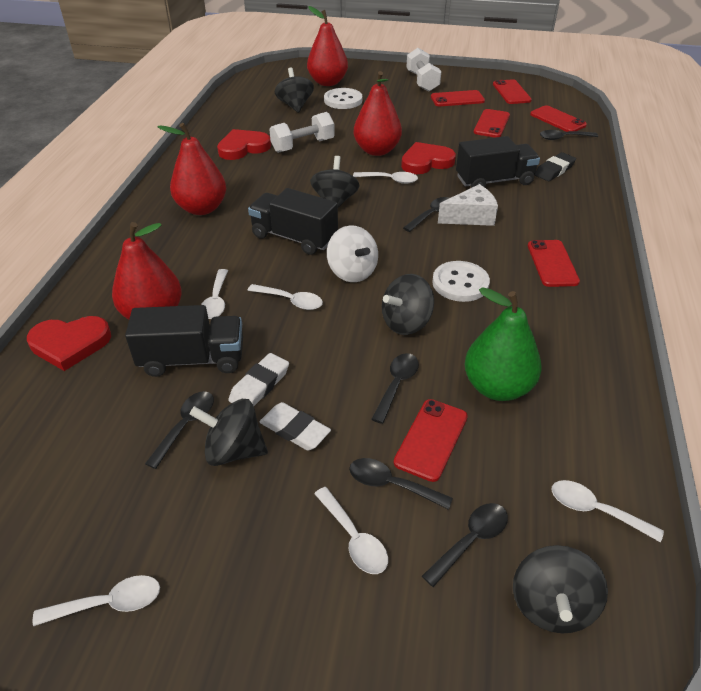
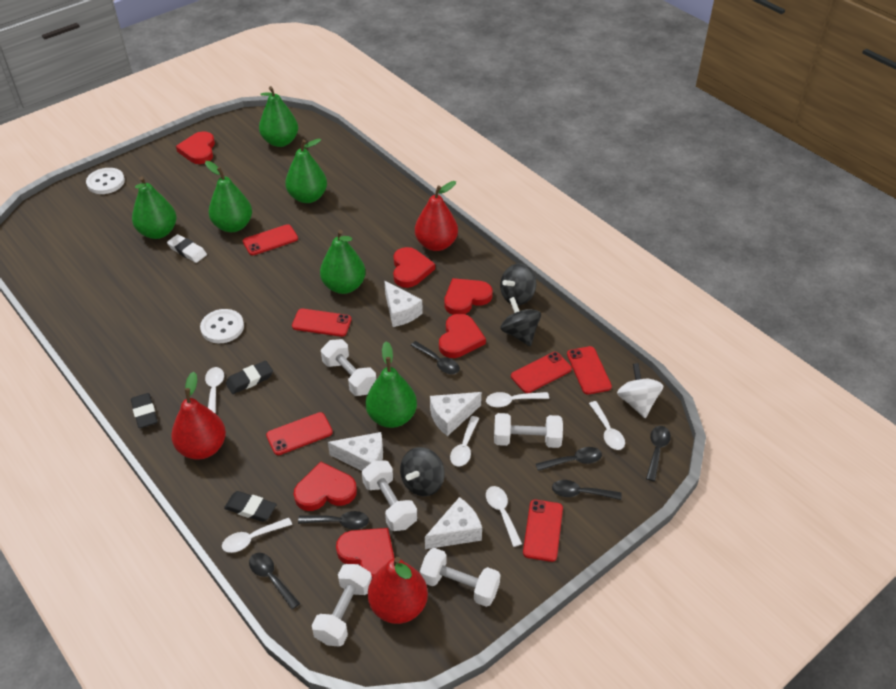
black eraser: [535,152,576,181] = 1 -> [131,393,158,428] [224,491,277,522] [226,361,273,394] = 3
black spinning top: [190,399,268,466] [275,67,314,113] [310,156,360,208] [382,274,434,335] [513,545,608,633] = 5 -> [400,447,445,496] [500,263,536,305] [500,297,541,346] = 3
black truck: [125,305,243,377] [248,188,338,255] [456,136,540,188] = 3 -> none = 0
green pear: [464,287,541,401] = 1 -> [132,176,177,239] [205,161,252,232] [259,86,298,147] [285,138,327,203] [320,230,366,294] [366,341,417,428] = 6
red heart: [27,316,111,371] [217,129,271,160] [401,142,456,174] = 3 -> [176,131,215,164] [294,462,357,511] [336,528,394,578] [393,247,435,288] [439,314,486,358] [444,278,493,315] = 6
red pear: [112,222,182,320] [158,123,226,215] [307,6,348,86] [354,71,402,156] = 4 -> [171,372,226,460] [368,557,428,624] [415,181,458,251] = 3
white cheese: [438,184,498,226] = 1 -> [328,432,383,471] [384,281,423,327] [425,497,482,549] [430,392,482,436] = 4
white dumbbell: [269,112,335,153] [406,48,441,91] = 2 -> [312,564,372,647] [321,339,376,396] [362,460,417,531] [420,548,500,607] [494,413,563,448] = 5
white eraser: [228,353,289,406] [259,402,331,451] = 2 -> [167,234,207,263] = 1

